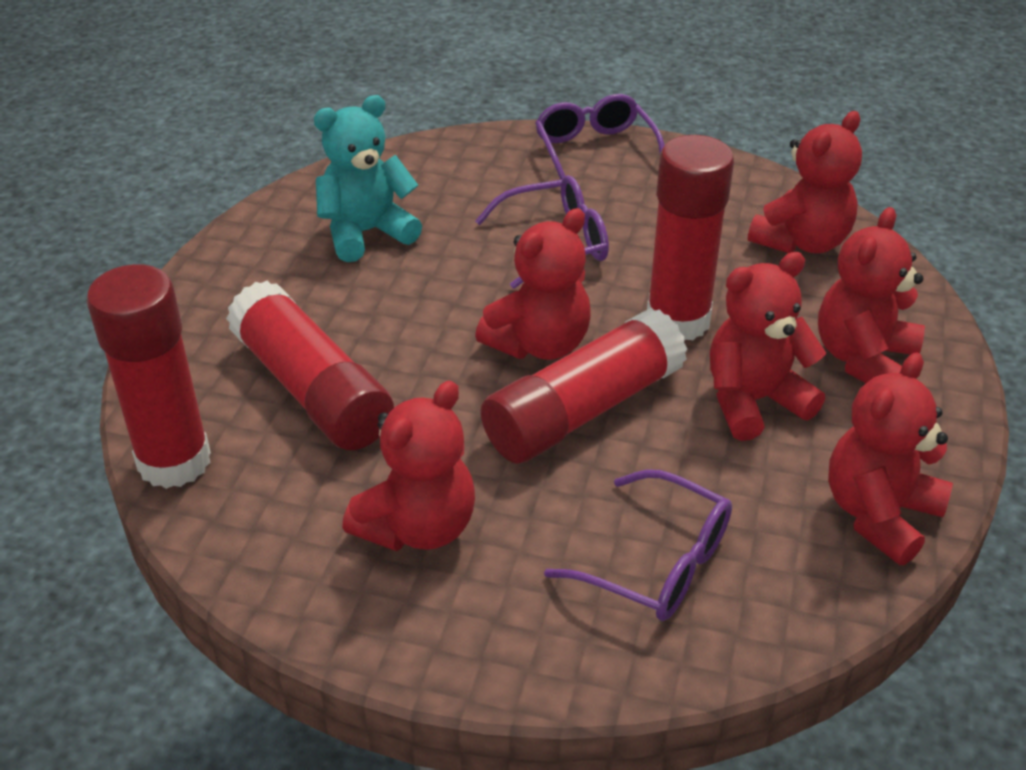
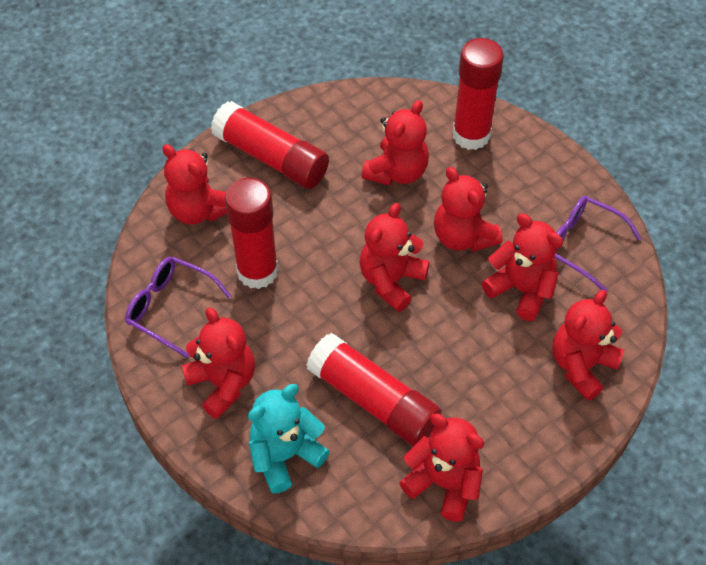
purple glasses: [475,175,609,289] [535,94,665,180] [544,469,732,621] = 3 -> [125,257,231,358] [554,196,641,291] = 2
red teddy bear: [342,381,475,551] [475,208,591,360] [710,252,826,441] [748,111,862,253] [818,207,925,383] [828,353,953,565] = 6 -> [162,144,227,224] [182,308,255,419] [360,203,430,312] [361,100,429,186] [399,414,484,522] [434,167,503,252] [482,213,563,321] [552,290,625,401] = 8

